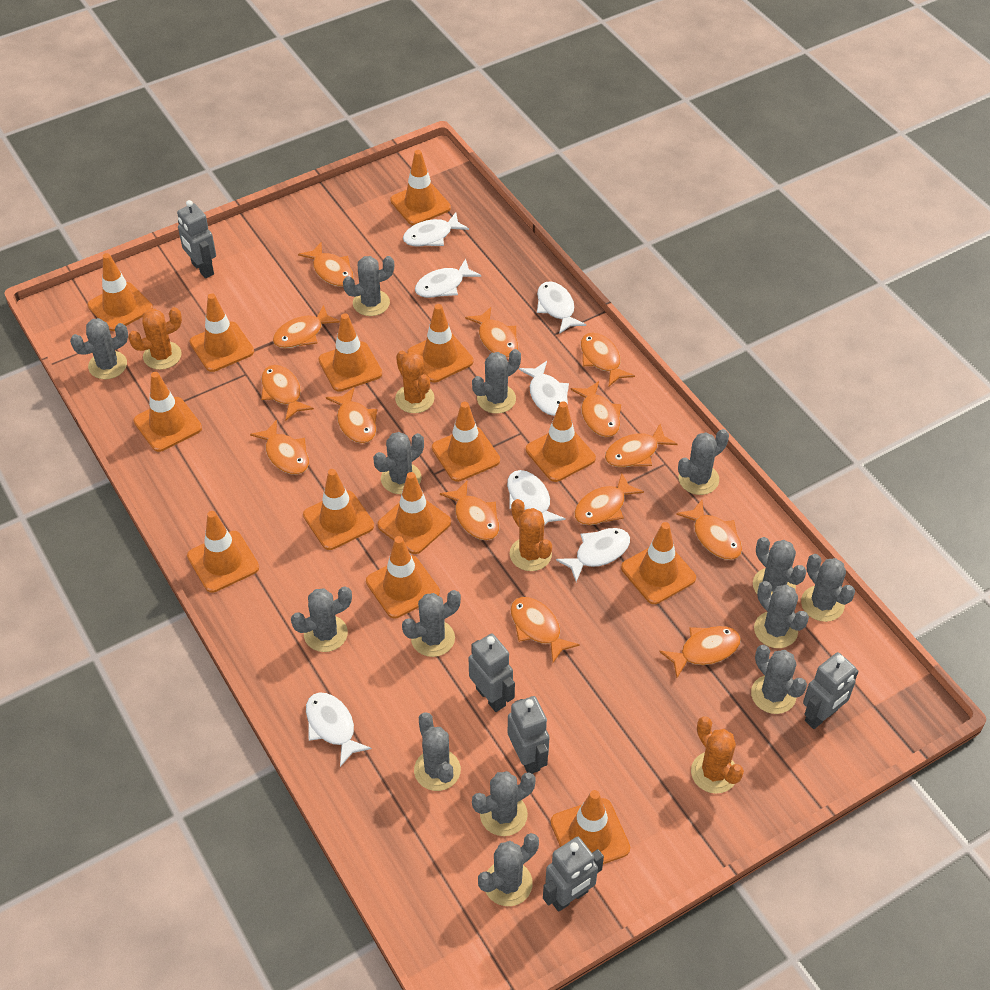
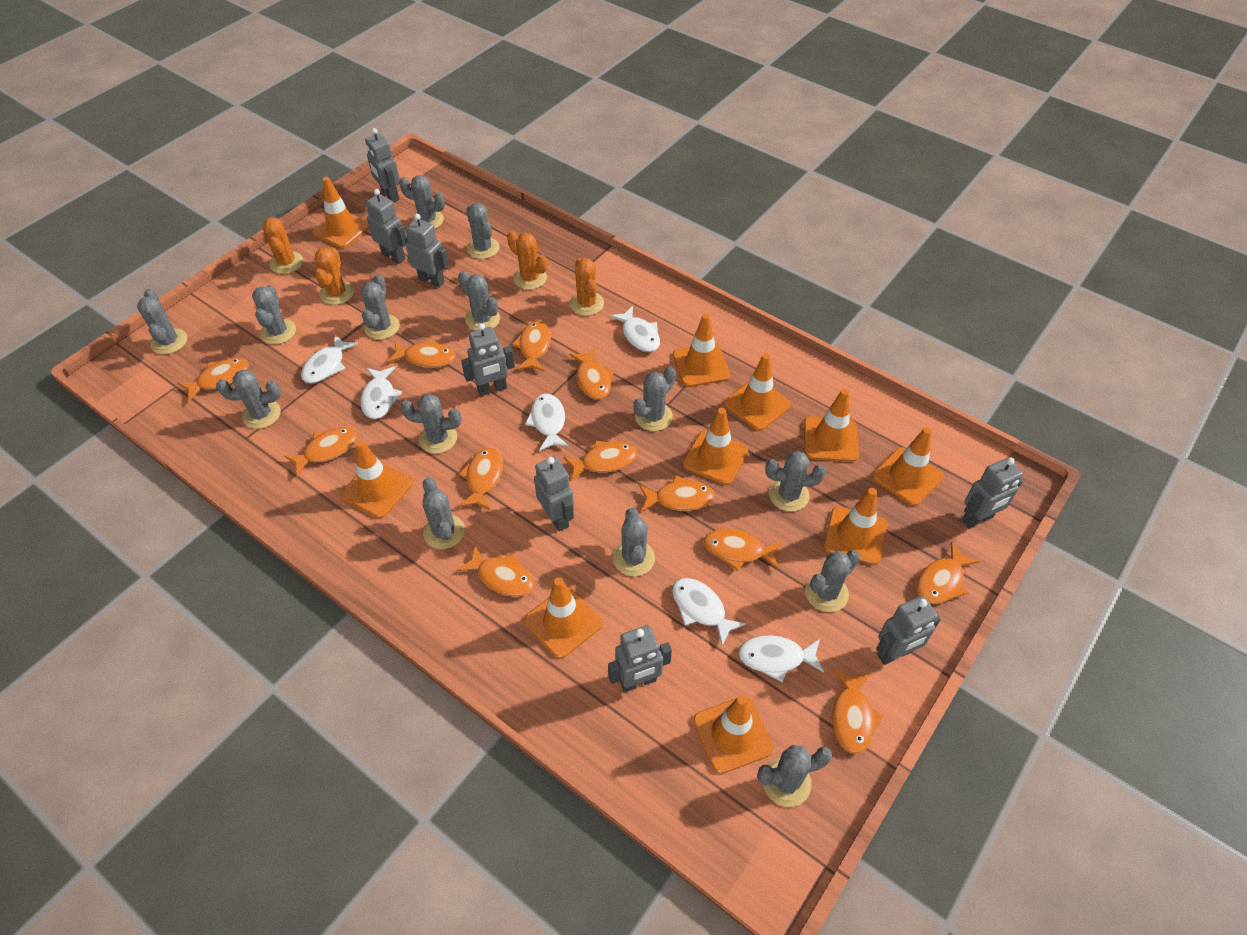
grey robot: [177,200,216,278] [469,634,515,712] [508,696,549,774] [543,837,604,912] [803,652,859,729] = 5 -> [365,128,400,203] [366,189,406,264] [404,214,449,288] [461,323,515,396] [534,456,574,531] [608,625,672,692] [876,596,941,665] [962,457,1023,529] = 8
orange fish: [250,420,309,475] [261,365,314,420] [273,305,340,348] [298,242,354,286] [326,388,377,443] [440,481,499,540] [465,307,518,358] [510,597,580,663] [571,381,621,437] [574,473,644,525] [581,332,635,386] [605,424,678,467] [659,626,741,678] [676,500,742,560] = 14 -> [178,358,249,402] [284,427,357,477] [387,338,455,368] [457,545,534,597] [458,448,503,510] [512,321,551,372] [563,440,637,481] [569,348,614,399] [639,475,715,512] [704,529,782,571] [832,669,884,754] [917,542,980,604] = 12
orange traffic cone: [88,253,153,331] [133,372,202,452] [187,511,259,593] [189,293,254,372] [303,469,374,550] [319,313,382,392] [366,536,440,618] [377,472,451,554] [390,150,451,225] [407,304,474,383] [432,402,500,482] [526,401,596,482] [551,790,630,864] [621,522,696,604] = 14 -> [312,177,369,248] [341,440,413,518] [524,577,602,659] [673,314,730,387] [683,408,748,485] [693,695,774,774] [724,353,791,431] [804,389,859,462] [824,488,887,565] [872,427,943,506] = 10
white fish: [306,692,372,767] [403,212,469,247] [415,259,481,298] [507,470,566,526] [519,361,569,416] [537,281,586,334] [556,528,630,582] = 7 -> [301,334,358,384] [361,366,402,419] [525,394,569,451] [610,306,660,352] [672,578,746,646] [738,635,824,683] = 6

